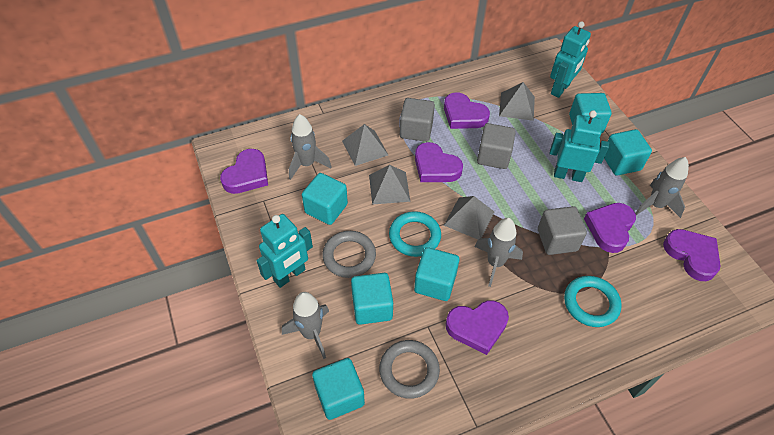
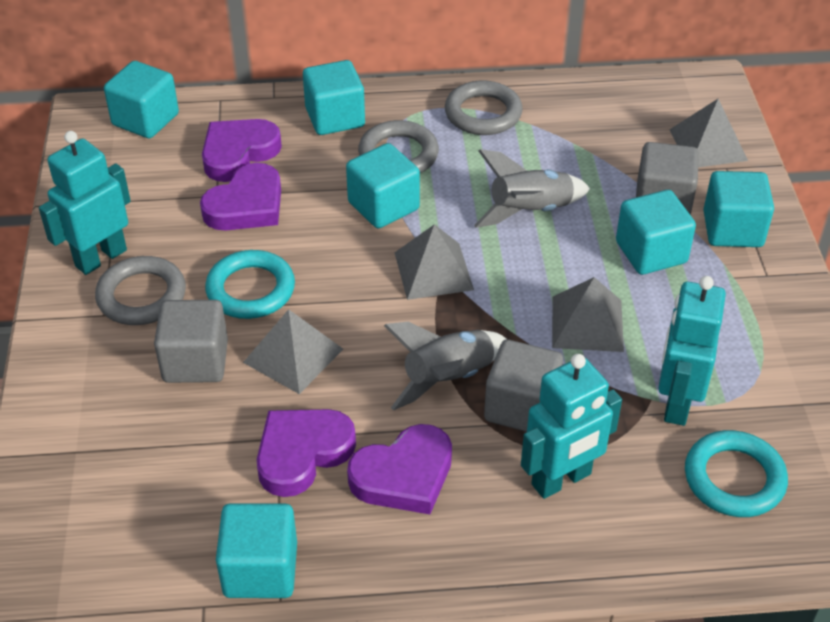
grey ring: [322,231,376,278] [379,340,440,399] = 2 -> [95,256,186,325] [358,120,439,173] [445,81,523,135] = 3
grey rocket: [282,292,329,359] [289,114,331,180] [475,218,523,287] [635,157,689,218] = 4 -> [384,322,508,411] [474,149,590,228] = 2
purple heart: [220,149,268,194] [415,142,463,182] [444,92,490,129] [446,300,509,355] [584,203,636,253] [663,229,721,281] = 6 -> [200,163,281,230] [202,119,282,182] [257,409,356,497] [347,424,452,514] = 4

